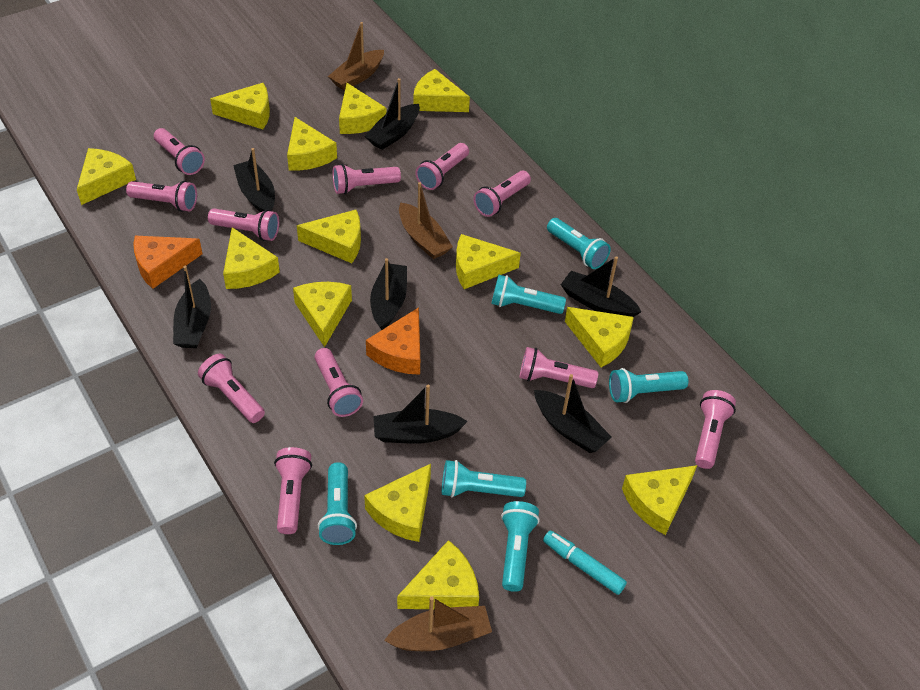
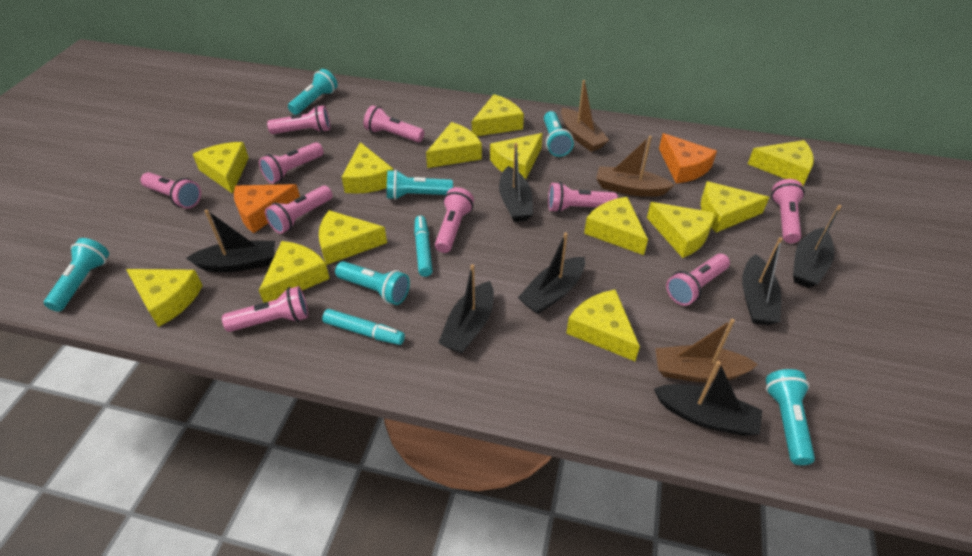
pink flashlight: [126,181,197,212] [154,128,205,175] [198,354,265,423] [208,208,279,241] [274,447,312,534] [315,348,363,417] [333,164,401,194] [416,143,469,190] [473,171,531,217] [519,347,598,388] [695,390,736,469] = 11 -> [140,172,201,209] [222,286,308,332] [259,142,324,183] [265,185,333,234] [267,105,330,134] [364,105,425,142] [435,187,474,253] [548,182,618,213] [666,254,730,306] [771,179,805,243] = 10
turquoise marker: [543,530,627,595] = 1 -> [322,309,405,345] [414,216,433,277] = 2

